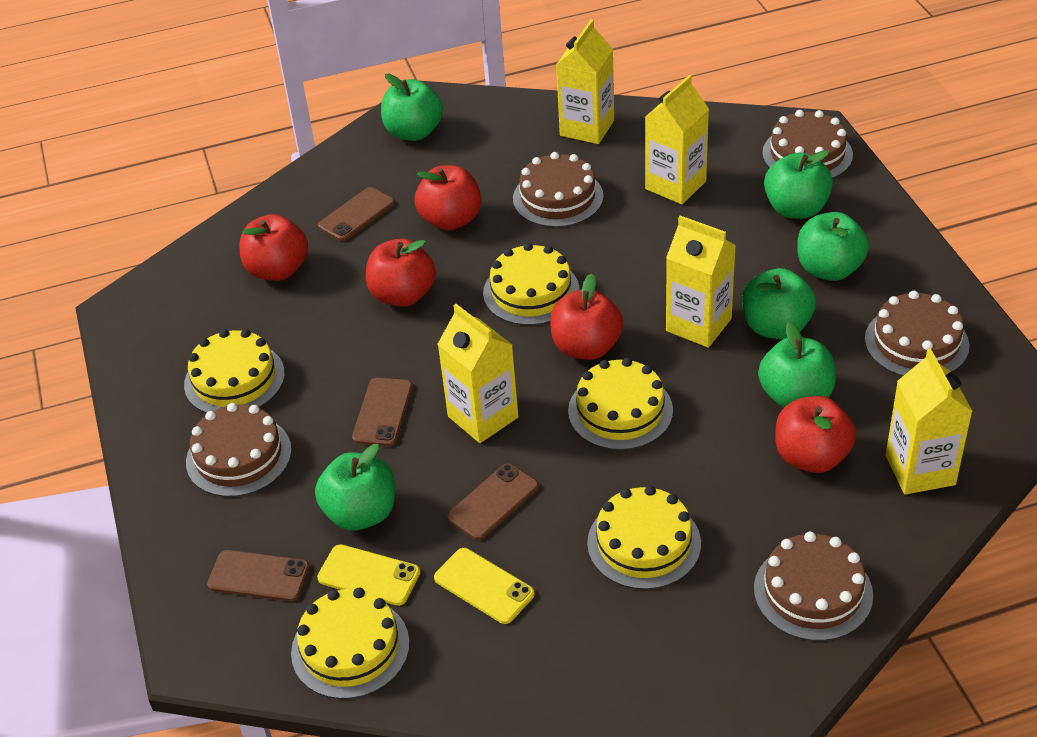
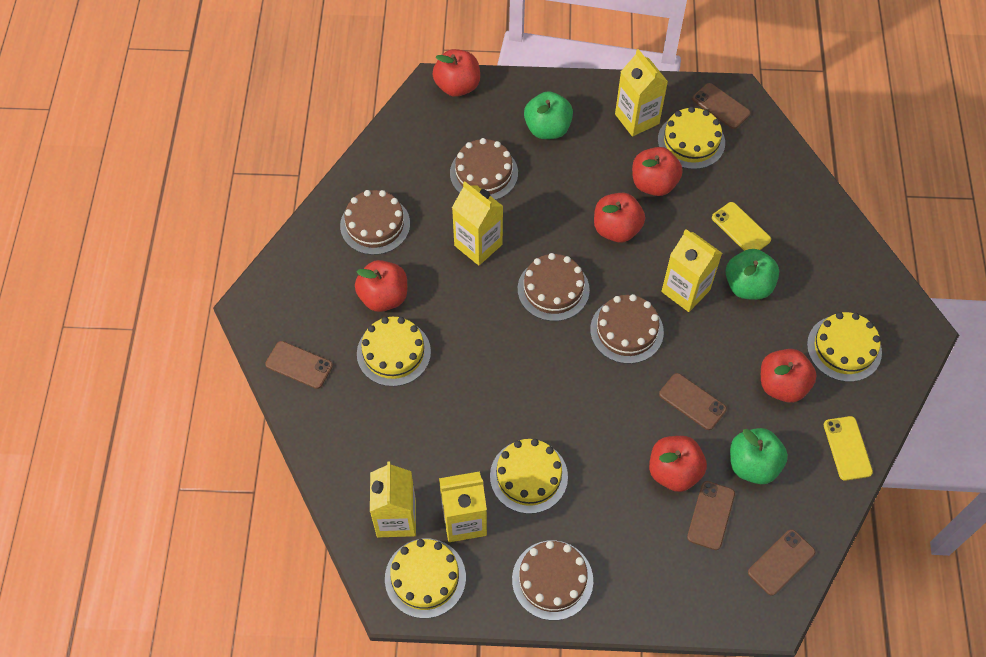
brown phone: [207,550,310,602] [318,187,395,241] [352,378,413,447] [447,464,539,540] = 4 -> [265,341,333,389] [659,373,727,430] [687,481,735,550] [692,83,751,129] [748,529,815,596] = 5
green apple: [315,444,395,531] [381,74,443,141] [742,268,816,339] [758,321,836,408] [764,150,833,219] [797,212,869,281] = 6 -> [524,91,573,139] [726,249,779,300] [730,428,788,484] = 3
red apple: [240,214,308,281] [366,238,436,307] [415,165,482,230] [550,274,623,360] [775,396,856,473] = 5 -> [355,260,407,312] [432,49,480,97] [594,193,645,242] [632,147,683,196] [649,436,707,492] [761,349,817,403] = 6

